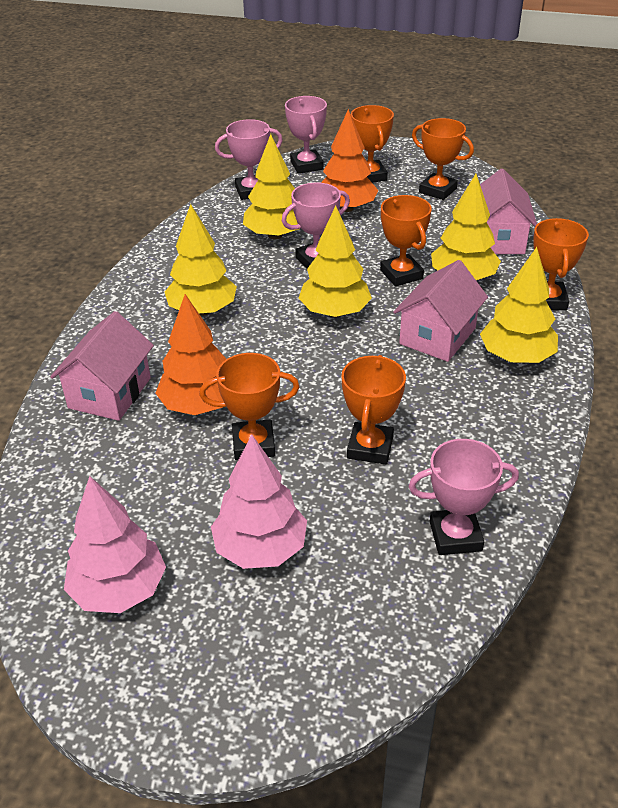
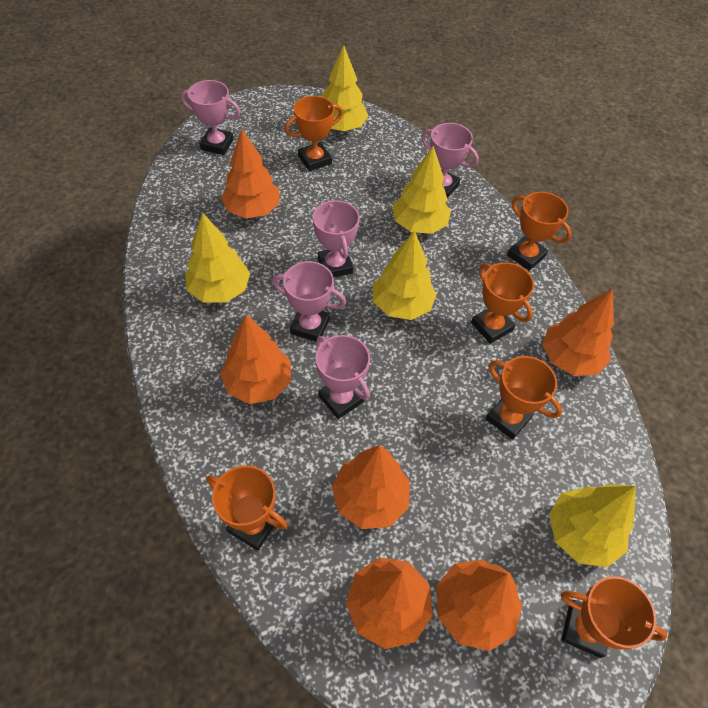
orange tree: [155,294,226,415] [321,109,378,212] = 2 -> [220,314,291,404] [221,129,280,218] [332,445,410,529] [346,557,433,649] [437,560,522,651] [542,289,614,376] = 6
pink house: [50,311,154,421] [393,260,488,362] [480,169,537,254] = 3 -> none = 0
pink tree: [64,476,166,613] [211,434,307,569] = 2 -> none = 0
pink trophy: [215,119,283,200] [282,183,350,268] [285,96,327,174] [408,439,519,555] = 4 -> [181,80,240,155] [272,261,346,342] [313,199,360,278] [316,335,370,419] [421,123,479,198] = 5

